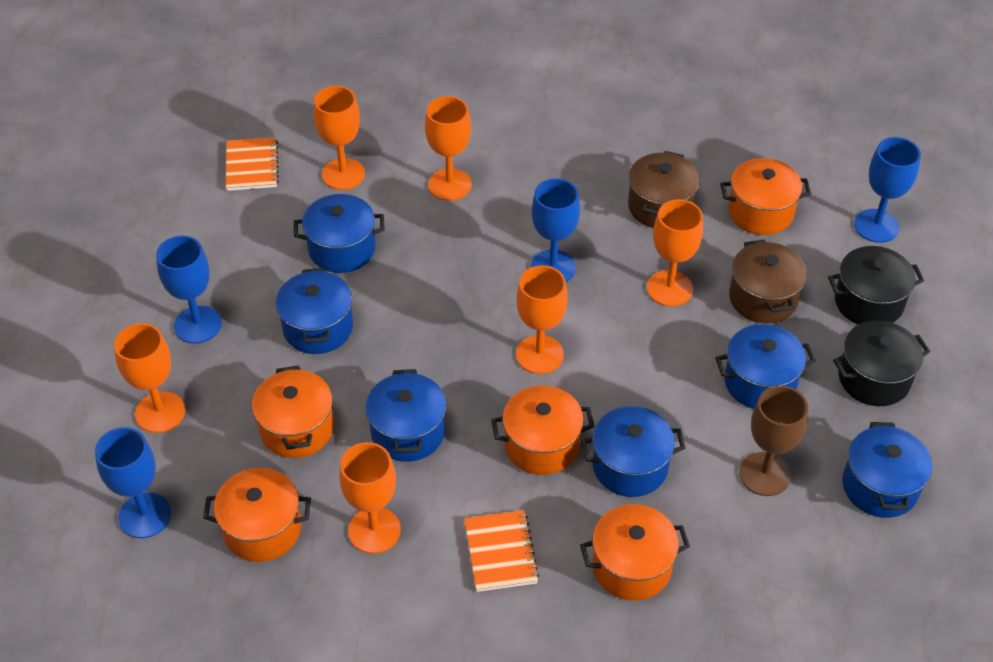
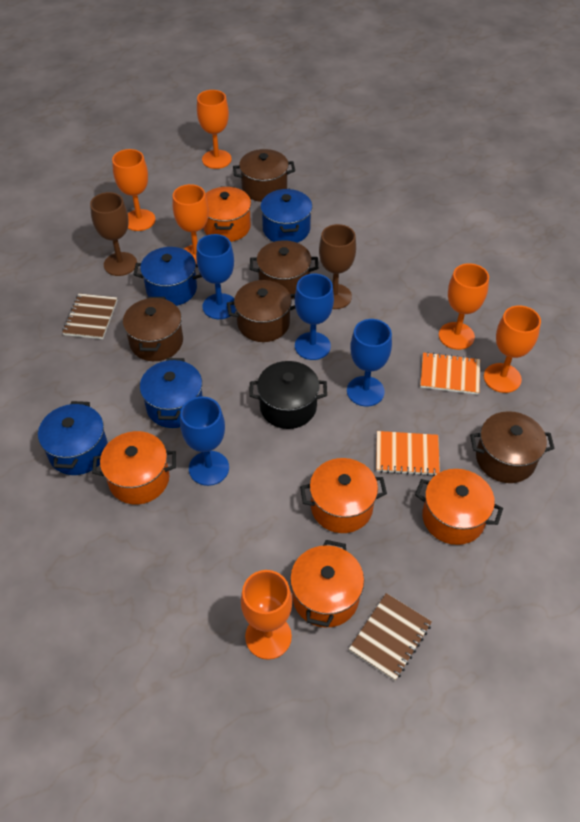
black pot: [828,246,924,325] [833,320,930,406] = 2 -> [249,361,327,429] = 1
blue pot: [276,268,353,354] [294,194,385,273] [365,369,446,462] [581,406,685,497] [716,324,816,409] [842,422,932,518] = 6 -> [38,401,108,475] [133,247,202,306] [140,358,203,428] [260,189,312,243] = 4
brown goblet: [739,386,808,496] = 1 -> [90,192,137,276] [319,224,356,309] = 2
brown notebook: none = 0 -> [62,294,117,339] [349,593,432,681] = 2
brown pot: [628,151,700,228] [729,239,807,324] = 2 -> [123,297,183,361] [227,280,295,342] [233,149,295,202] [250,240,318,299] [470,411,555,483] = 5

